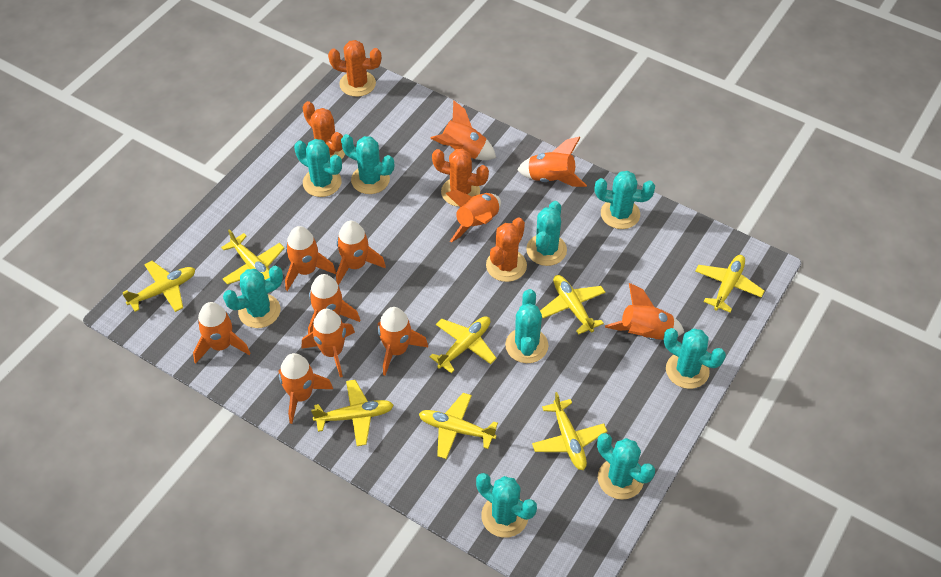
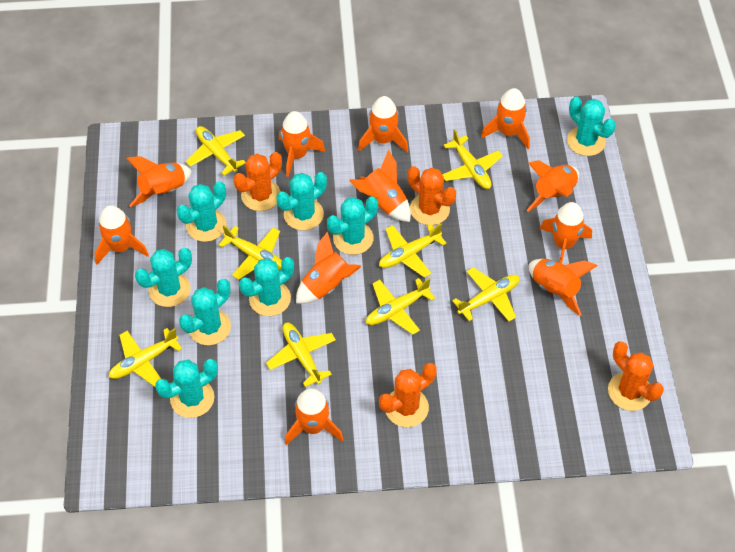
turquoise cactus: [223,266,283,328] [294,139,342,197] [341,134,394,194] [476,473,537,538] [505,289,548,363] [526,201,567,266] [595,171,655,229] [597,433,655,500] [664,328,726,389] = 9 -> [135,248,192,307] [155,359,218,418] [177,181,227,242] [179,279,231,345] [239,257,294,316] [276,172,327,231] [327,197,378,255] [567,97,616,156] = 8

